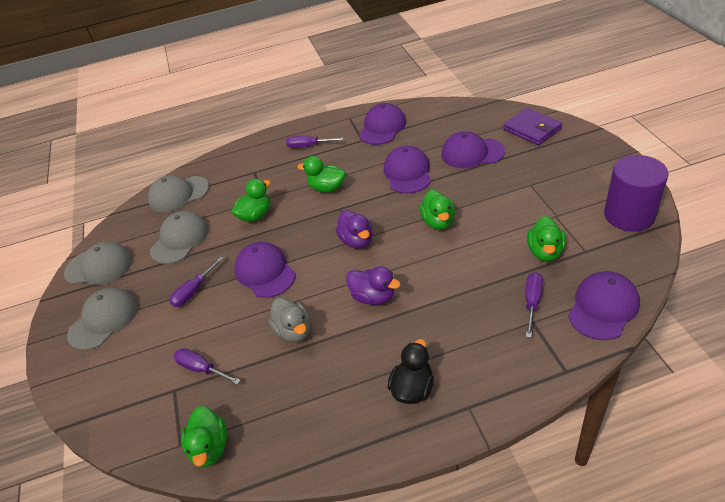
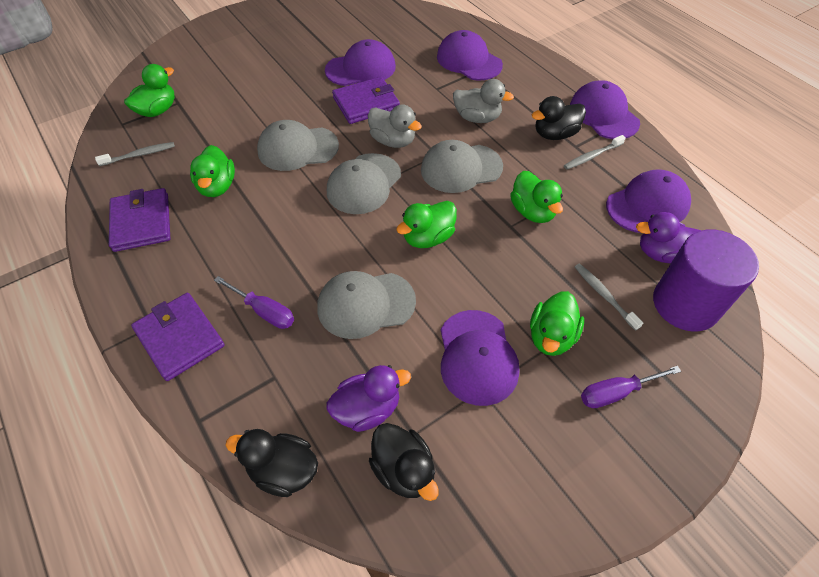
black duck: [388,339,434,404] = 1 -> [226,429,318,497] [369,423,439,501] [532,96,586,140] = 3
grey duck: [268,297,310,342] = 1 -> [368,104,422,148] [453,79,514,123] = 2
grey toothbrush: none = 0 -> [95,142,175,166] [564,135,626,169] [575,264,643,331] = 3
purple screwdriver: [170,256,224,307] [174,348,241,385] [286,136,343,148] [525,272,543,338] = 4 -> [214,276,294,329] [581,366,681,408] = 2
purple wallet: [503,108,562,145] = 1 -> [109,188,170,252] [131,293,225,381] [332,77,400,124] = 3

